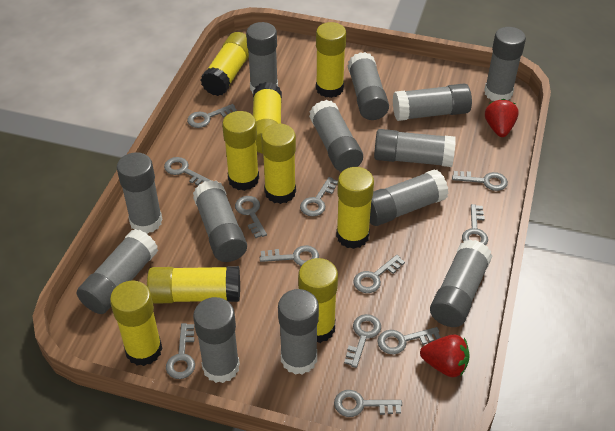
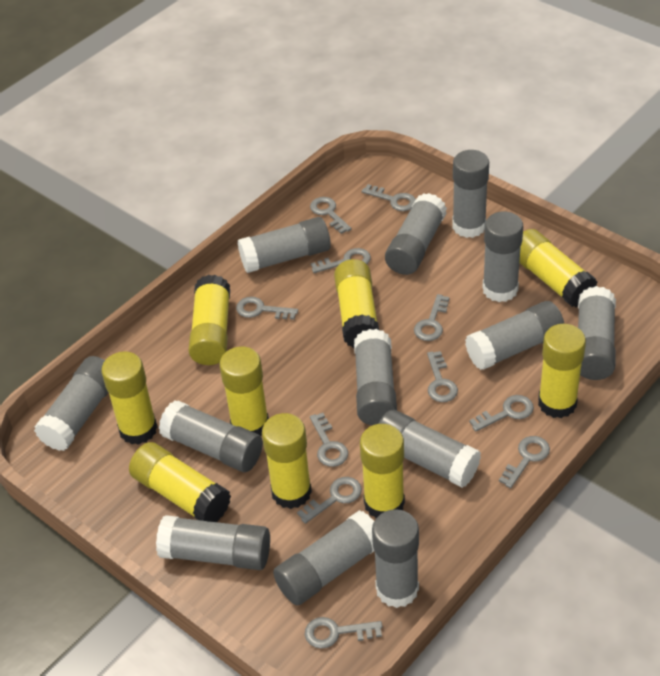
grey key: [164,157,210,185] [166,323,195,379] [187,104,237,128] [235,196,267,238] [260,245,319,266] [300,177,338,217] [334,390,402,417] [344,314,381,368] [353,255,405,293] [377,327,441,354] [452,171,508,191] [462,204,488,245] = 12 -> [236,297,298,320] [297,477,362,524] [305,617,383,649] [310,197,352,234] [310,413,348,467] [311,248,371,273] [362,184,416,211] [414,294,449,341] [427,351,458,402] [469,395,534,431] [499,436,550,488] = 11
red strawberry: [420,334,470,377] [485,99,519,137] = 2 -> none = 0

